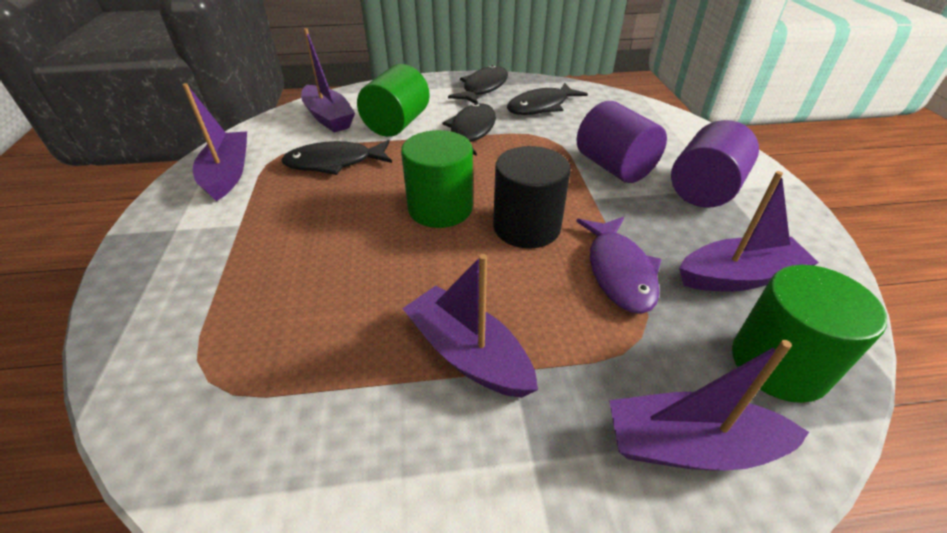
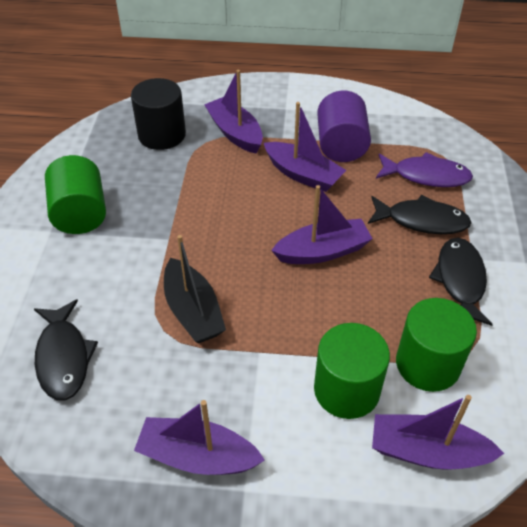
black boat: none = 0 -> [164,235,226,343] = 1
black fish: [281,140,392,175] [442,103,496,156] [448,65,508,104] [507,82,588,115] = 4 -> [34,299,98,401] [368,195,472,234] [429,238,493,326] = 3
purple cylinder: [577,101,667,183] [671,120,759,208] = 2 -> [317,91,371,162] = 1

